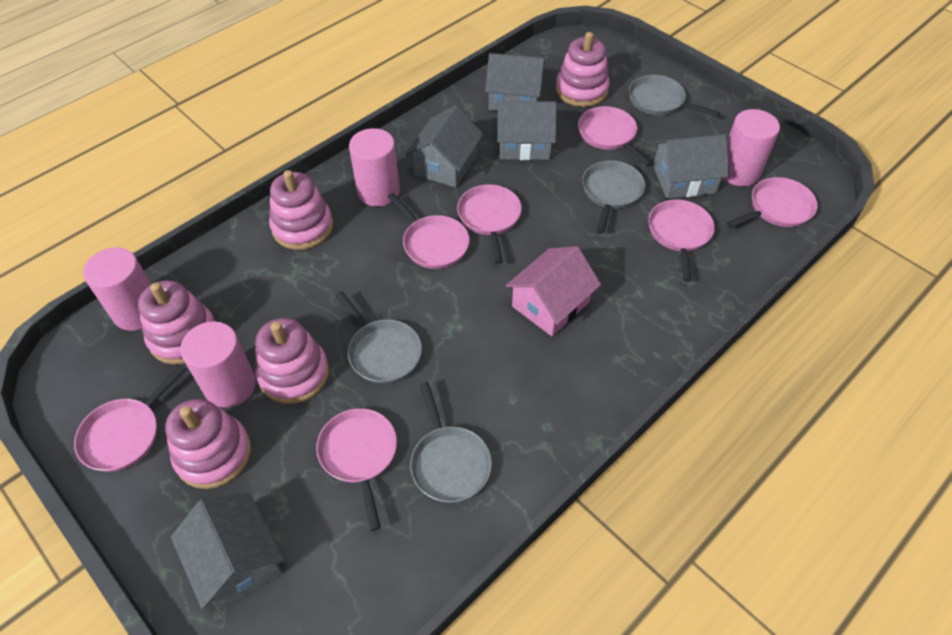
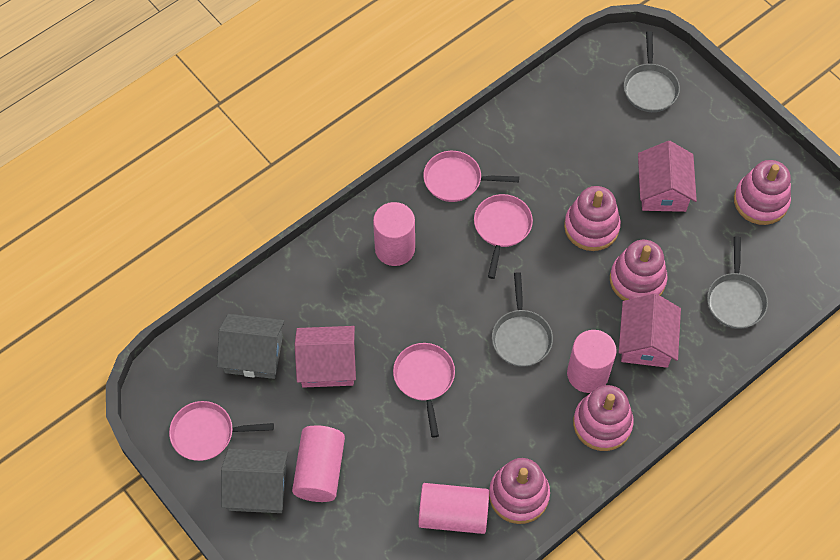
grey house: [171,493,284,611] [406,105,483,188] [485,53,545,111] [497,101,557,160] [653,134,729,199] = 5 -> [217,314,285,379] [221,449,288,513] = 2
grey pan: [335,291,422,384] [410,382,492,503] [582,160,645,234] [629,75,720,117] = 4 -> [492,272,553,367] [624,31,680,112] [707,237,768,329] = 3
pink house: [506,246,601,336] = 1 -> [295,326,356,388] [619,293,681,368] [638,141,697,212] = 3
pink pan: [74,365,186,472] [316,408,397,531] [387,193,470,269] [457,184,522,264] [578,106,652,166] [648,200,715,282] [727,177,818,228] = 7 -> [169,401,274,461] [393,343,455,438] [423,151,519,202] [474,194,533,279] = 4

